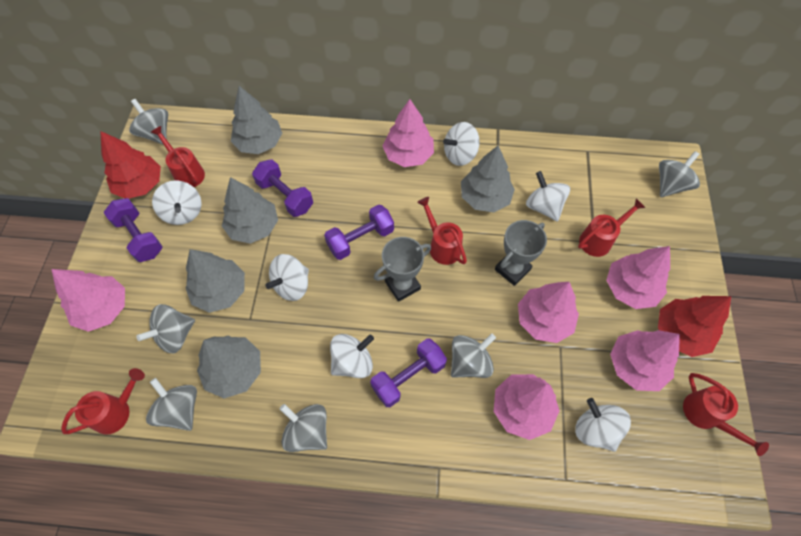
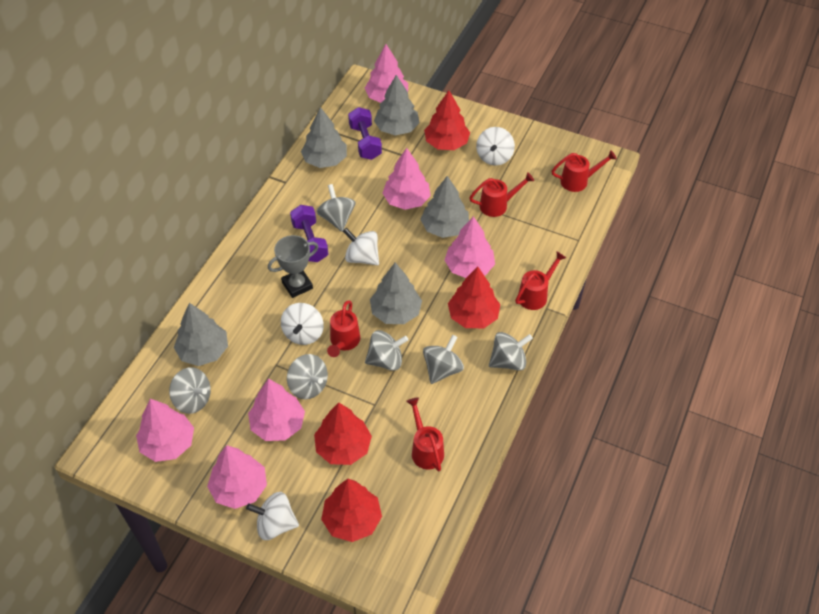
grey trophy: [374,237,431,302] [495,220,547,286] = 2 -> [268,235,319,298] = 1
purple dumbbell: [104,198,163,262] [252,159,313,217] [324,204,394,260] [370,338,447,407] = 4 -> [290,205,328,262] [348,107,382,160] = 2
red tree: [100,131,161,198] [658,296,731,357] = 2 -> [314,402,372,465] [321,479,382,542] [424,90,470,150] [448,266,500,328] = 4
white spinning top: [152,180,202,225] [265,254,309,301] [330,334,374,378] [443,122,480,166] [526,171,570,222] [575,398,631,452] = 6 -> [246,492,299,540] [281,303,324,345] [343,228,379,265] [476,127,515,166] = 4

